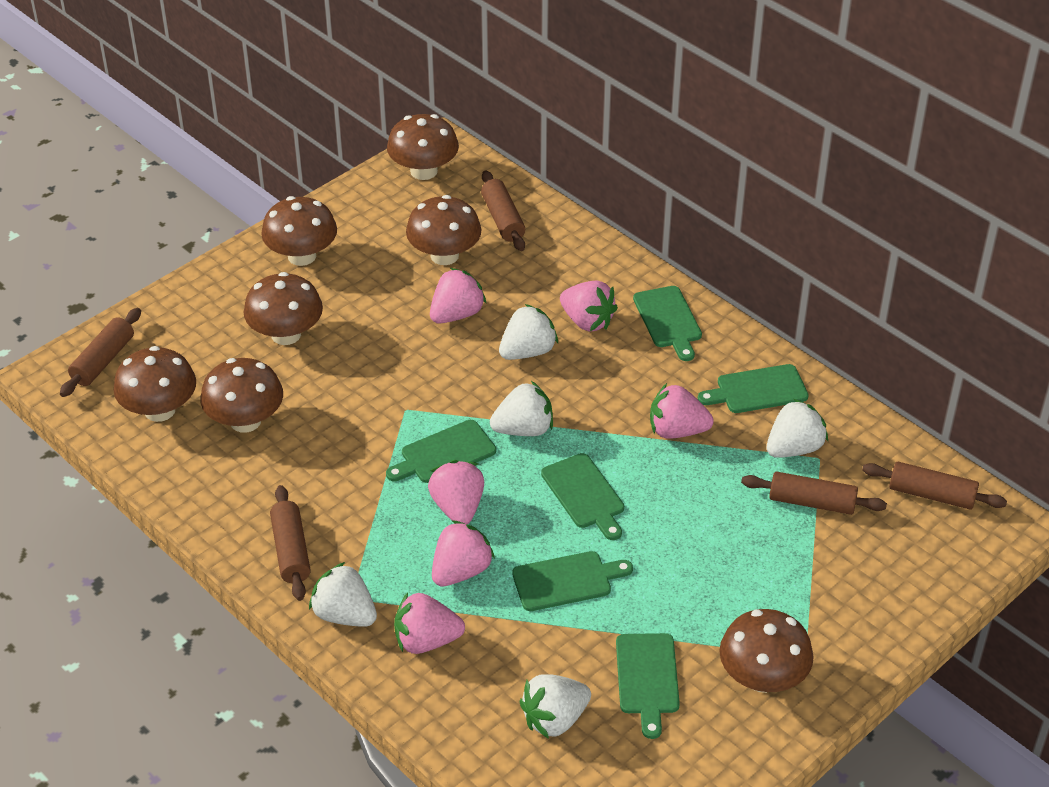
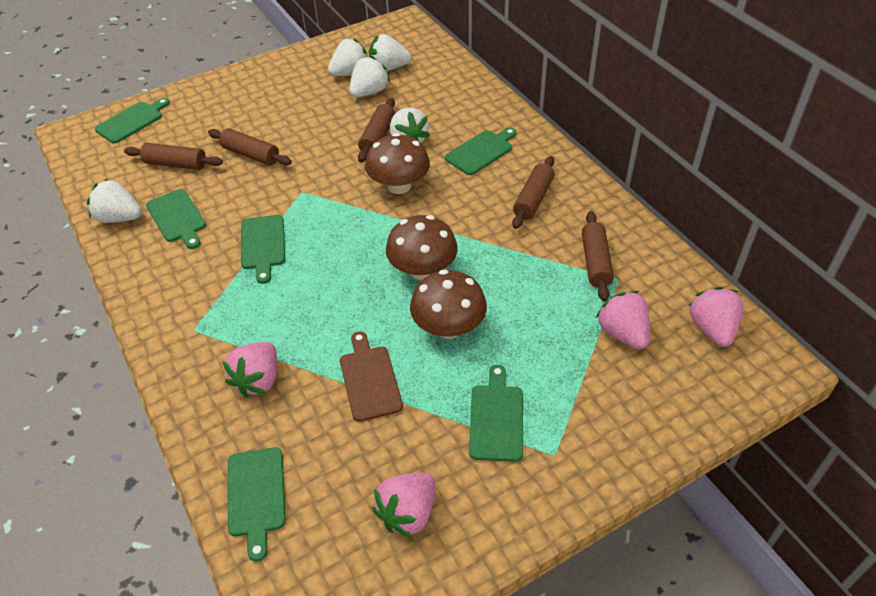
brown cutting board: none = 0 -> [340,331,403,422] = 1
brown mushroom: [114,346,196,422] [201,358,283,433] [244,272,323,345] [261,196,337,266] [387,114,459,180] [406,195,482,265] [719,609,814,693] = 7 -> [365,133,430,194] [386,215,458,280] [410,269,487,339] = 3
pink strawberry: [394,592,465,654] [428,460,484,524] [430,268,486,324] [432,520,495,587] [560,281,618,332] [650,383,714,439] = 6 -> [223,342,277,397] [372,473,436,538] [596,291,650,350] [689,287,743,347] = 4

